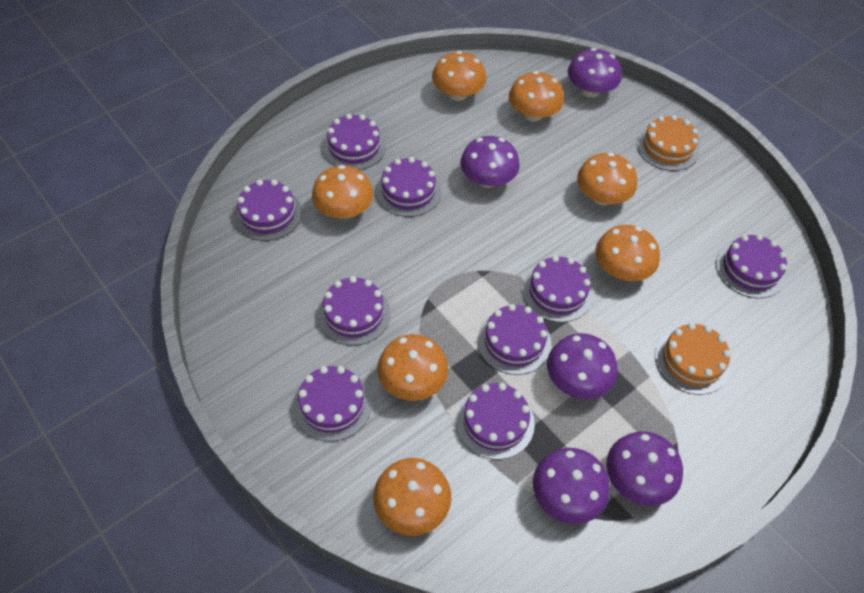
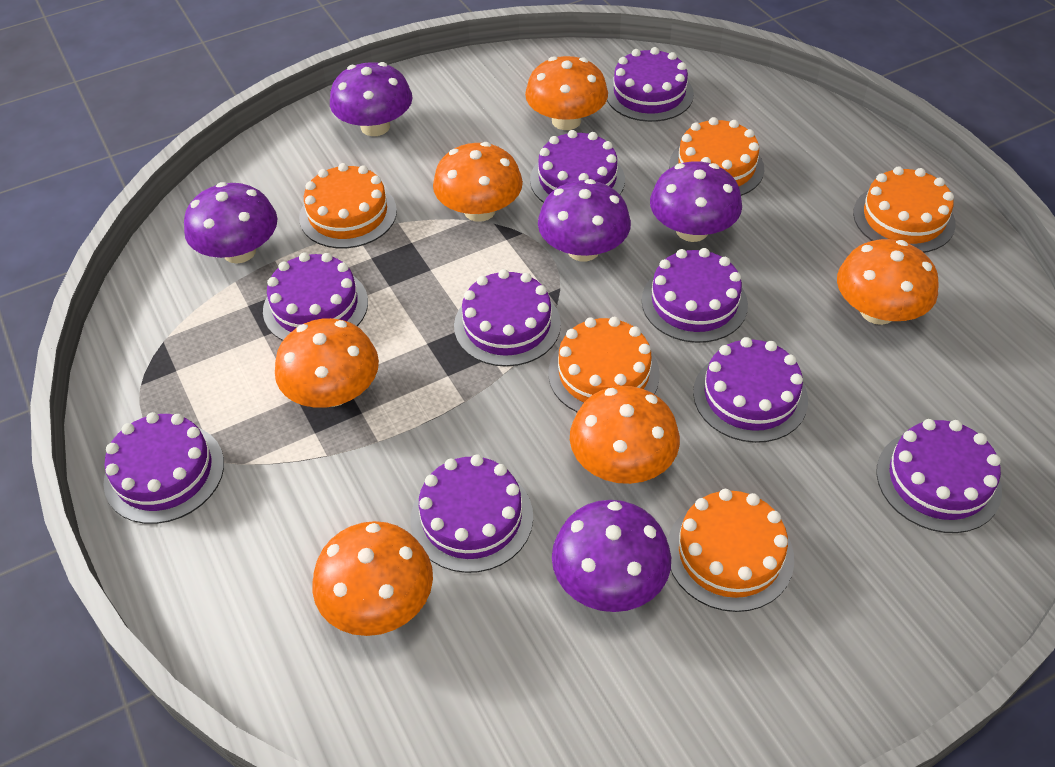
orange cake: [637,115,699,171] [655,323,731,395] = 2 -> [299,163,397,248] [548,317,660,412] [667,489,794,612] [669,117,764,196] [853,166,956,253] = 5
orange mushroom: [312,165,374,219] [373,458,451,536] [377,334,448,401] [432,51,486,101] [509,71,564,122] [577,153,637,205] [595,225,660,281] = 7 -> [275,318,379,408] [312,521,433,636] [433,142,523,222] [525,56,608,130] [570,386,680,484] [837,239,939,325] = 6

